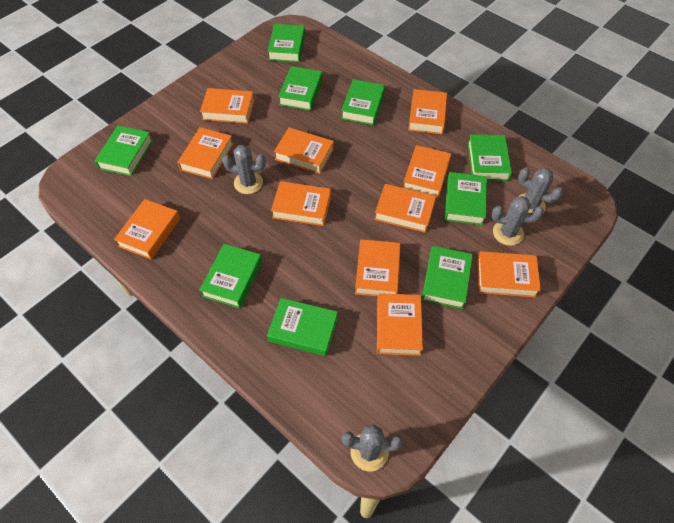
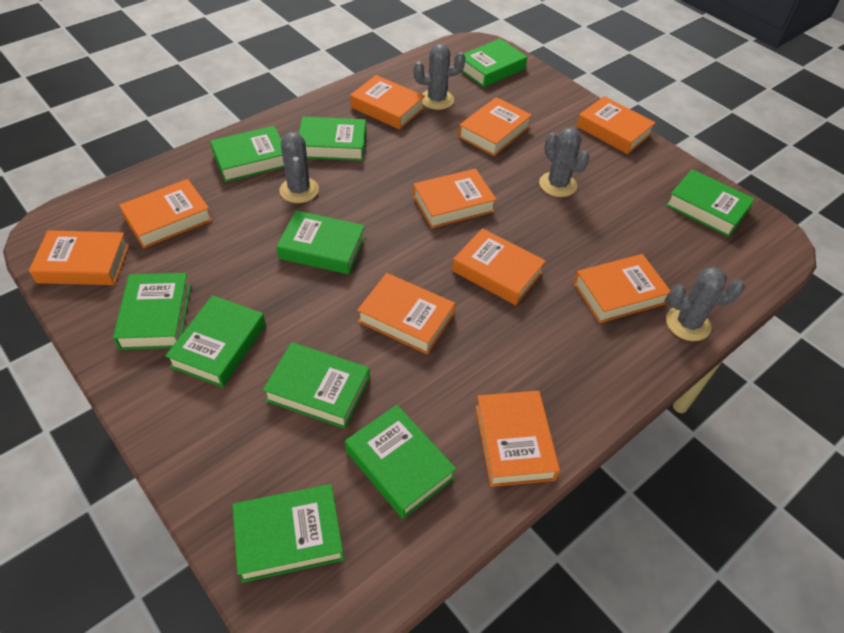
green book: [95,125,153,176] [200,244,262,308] [267,24,305,62] [267,298,338,356] [278,66,323,111] [341,79,385,125] [422,246,473,309] [445,172,487,225] [468,134,512,181] = 9 -> [113,273,191,350] [165,295,266,388] [210,126,284,182] [232,484,344,583] [263,342,370,429] [276,211,365,274] [299,117,366,161] [345,405,456,519] [462,39,527,87] [666,169,755,237] = 10
orange book: [114,199,180,260] [177,127,233,179] [200,88,255,124] [271,181,331,226] [274,127,334,174] [355,239,401,297] [374,184,436,233] [377,293,423,356] [403,145,451,199] [408,89,447,134] [477,251,541,298] = 11 -> [29,230,129,285] [119,179,212,248] [350,75,425,130] [357,273,455,354] [413,169,497,228] [452,228,546,305] [458,97,532,156] [475,391,560,487] [573,254,670,323] [576,96,656,154] = 10

